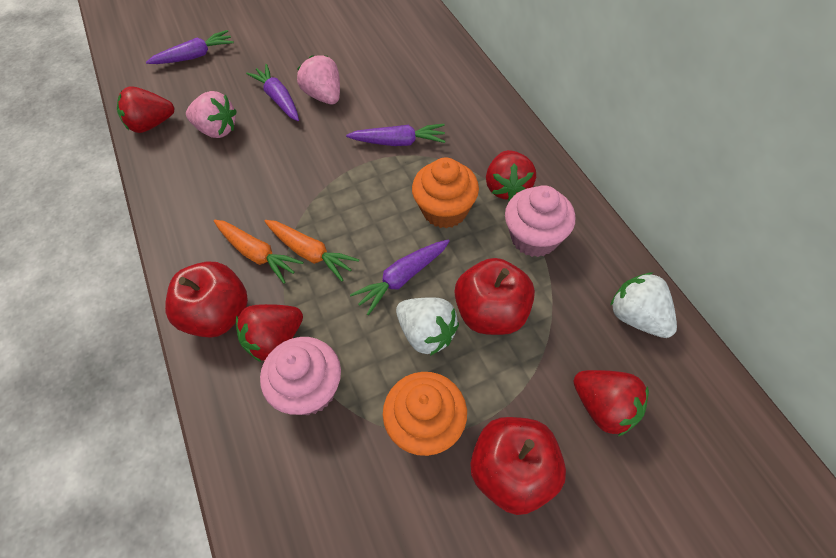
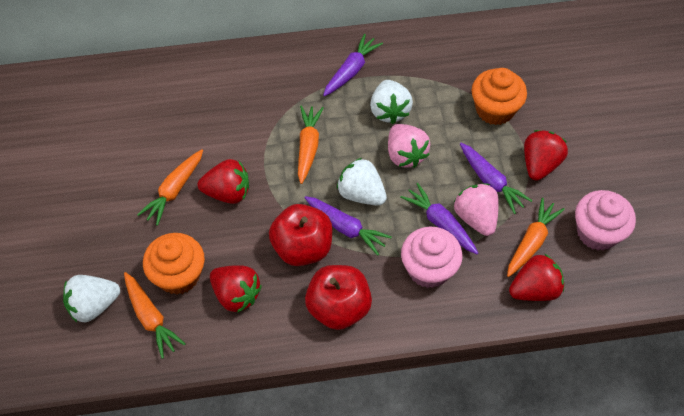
orange carrot: [214,220,303,284] [264,220,359,281] = 2 -> [124,272,186,359] [137,149,203,226] [298,105,324,184] [507,198,565,277] = 4
red apple: [165,262,248,338] [455,258,535,335] [470,417,566,515] = 3 -> [269,204,332,266] [305,265,372,330] = 2
white strawberry: [396,297,459,356] [610,272,677,338] = 2 -> [63,275,120,322] [337,158,387,206] [370,80,413,124] = 3

